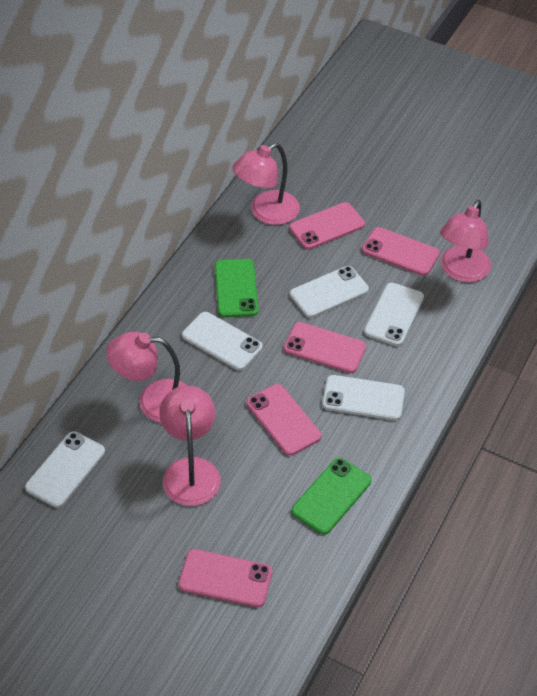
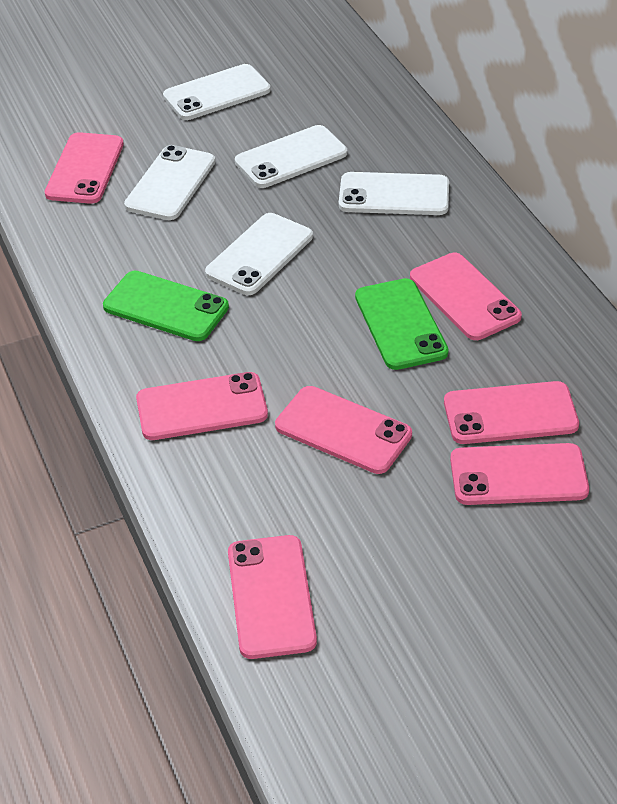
pink lamp: [106,332,188,423] [159,386,221,506] [232,143,300,225] [440,200,491,282] = 4 -> none = 0
pink phone: [178,549,272,607] [246,384,321,456] [284,322,366,373] [289,202,365,249] [362,227,440,276] = 5 -> [45,132,124,204] [136,372,268,440] [228,535,317,659] [275,386,412,474] [410,253,522,340] [444,381,579,444] [450,443,589,505] = 7

